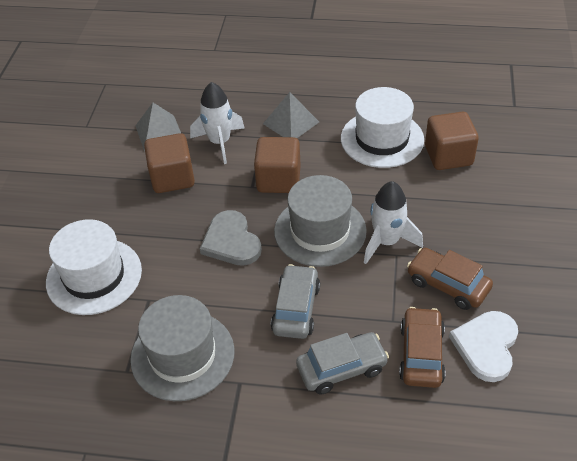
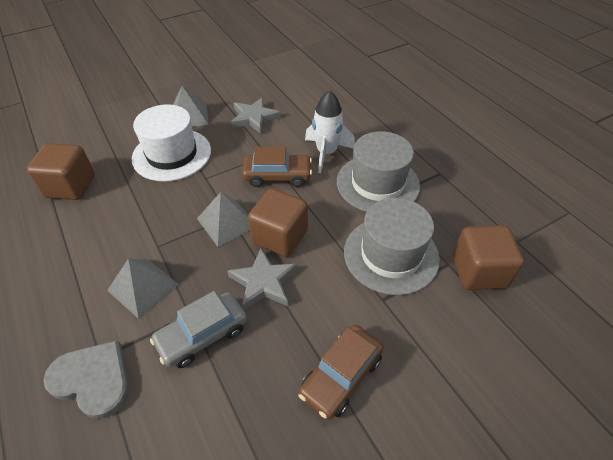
grey car: [271,264,320,339] [296,332,389,394] = 2 -> [150,291,247,368] = 1
grey pyramid: [136,103,181,151] [263,92,319,138] = 2 -> [107,259,179,319] [173,86,209,127] [197,192,250,247] = 3
grey star: none = 0 -> [227,248,297,310] [231,97,281,134] = 2
white hat: [46,219,142,315] [341,87,424,168] = 2 -> [132,104,211,182] = 1
white heart: [449,311,518,382] = 1 -> none = 0
white rocket: [190,82,244,164] [364,181,423,264] = 2 -> [305,90,355,173] = 1

